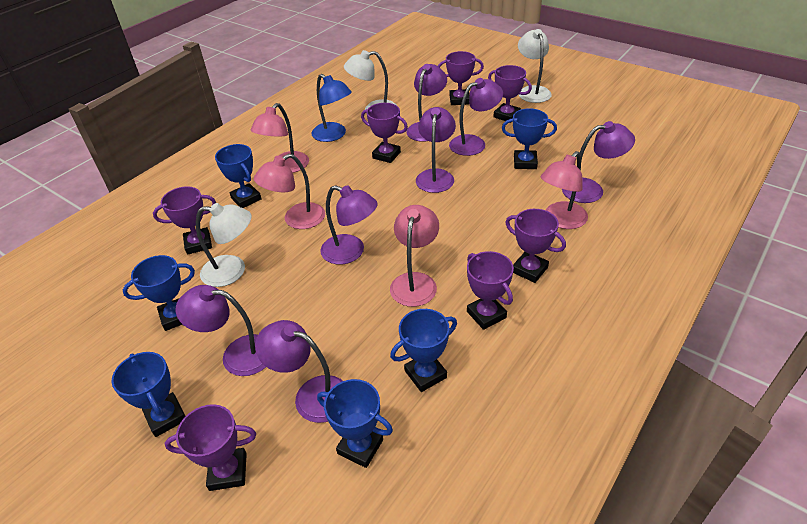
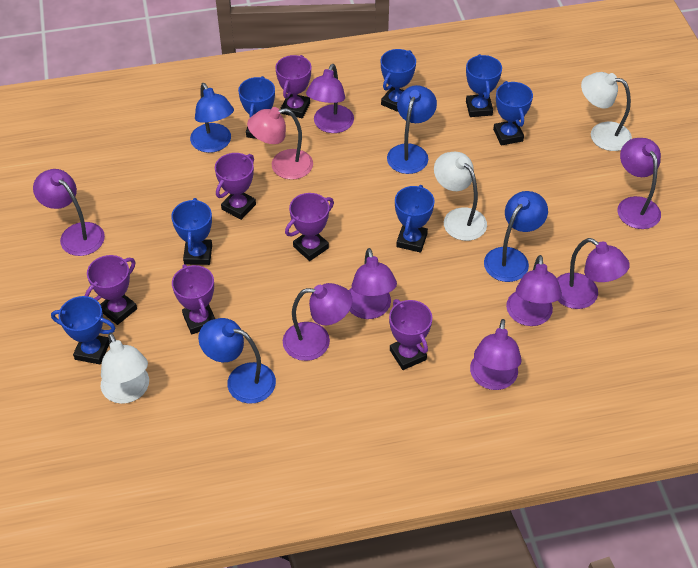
blue lamp: [312,74,352,142] = 1 -> [190,83,234,153] [198,318,276,404] [387,85,437,174] [484,191,548,282] = 4
blue trophy: [112,352,185,437] [123,255,195,331] [215,144,262,208] [317,379,393,468] [390,309,457,392] [502,108,557,169] = 6 -> [51,296,115,364] [171,198,212,265] [238,76,275,139] [381,49,416,112] [395,185,435,253] [466,54,502,117] [493,81,533,146] = 7
pink lamp: [250,103,309,173] [254,154,325,229] [390,205,439,307] [540,151,588,229] = 4 -> [247,107,313,180] = 1
purple lamp: [176,285,266,376] [255,320,343,423] [320,185,378,265] [406,64,447,142] [416,107,456,193] [449,78,503,156] [562,121,635,203] = 7 -> [33,169,105,256] [283,283,353,361] [306,64,354,133] [349,248,397,319] [470,319,522,390] [506,255,562,326] [557,238,630,309] [617,138,661,229] = 8
purple trophy: [153,186,216,255] [165,404,256,491] [361,103,408,163] [438,51,484,105] [467,251,514,330] [488,65,532,123] [505,209,566,283] = 7 -> [85,255,137,325] [172,264,215,334] [215,153,256,220] [276,55,311,118] [285,193,334,261] [389,299,432,370] = 6

